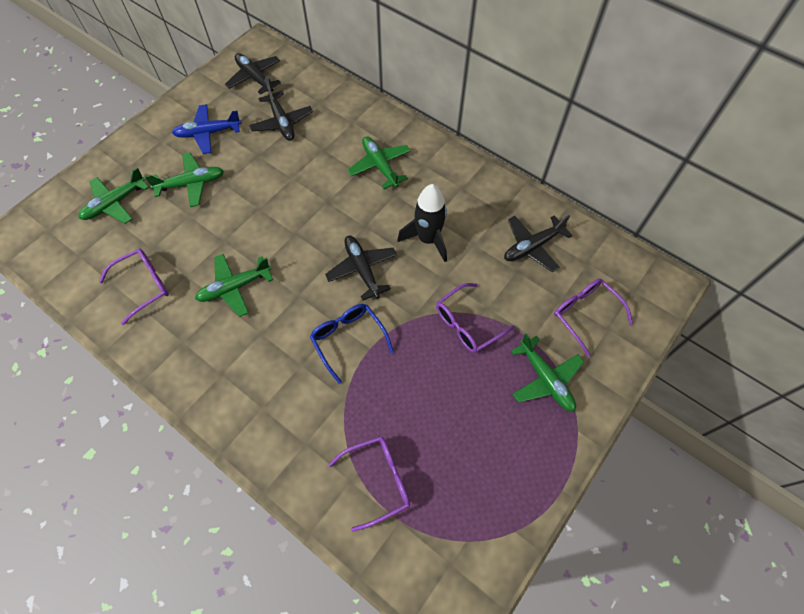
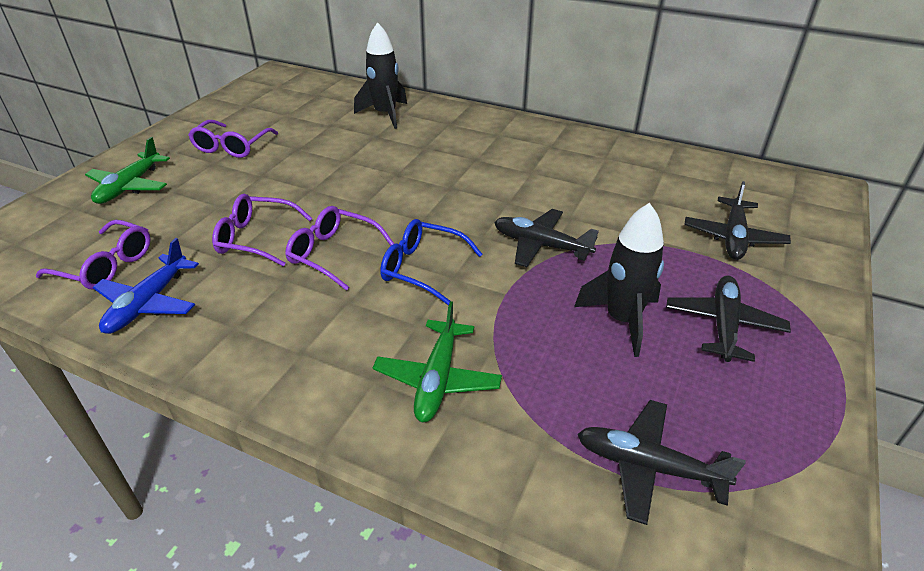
black rocket: [397,184,447,262] = 1 -> [354,22,407,129] [574,203,664,357] = 2
green plane: [78,167,149,224] [145,153,224,207] [195,254,273,317] [347,136,411,189] [511,334,584,412] = 5 -> [85,137,170,204] [373,301,502,422] = 2

